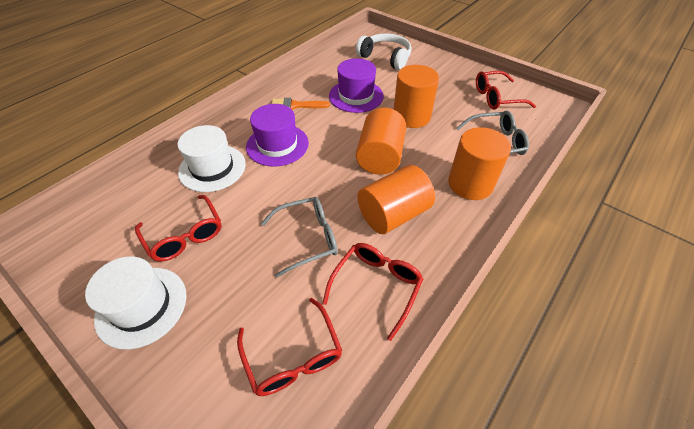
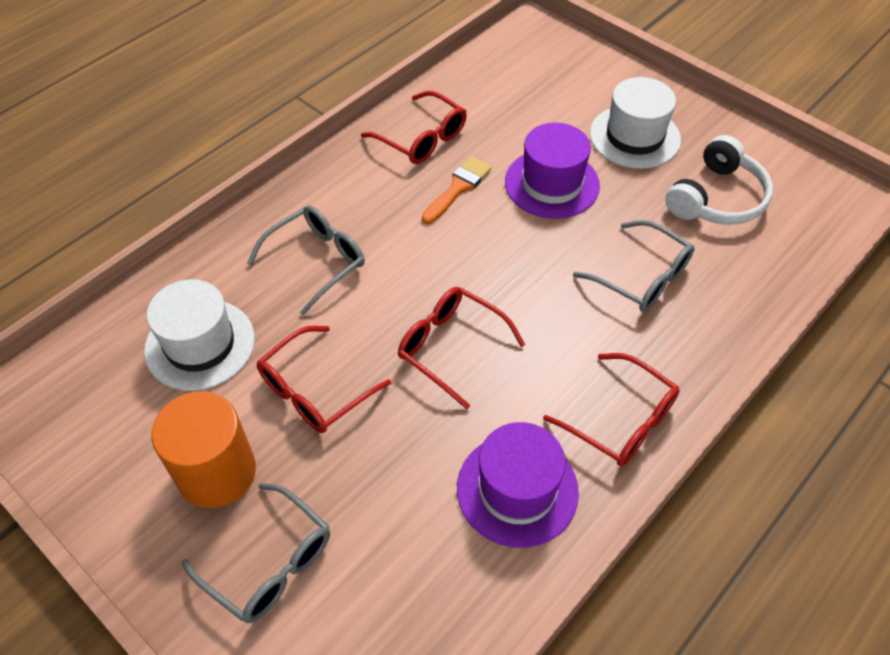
grey glasses: [261,197,338,277] [456,111,529,155] = 2 -> [182,483,330,623] [247,205,365,316] [573,220,694,312] = 3
orange cylinder: [356,108,406,175] [358,165,435,234] [394,65,439,128] [448,127,511,200] = 4 -> [151,391,256,508] = 1

